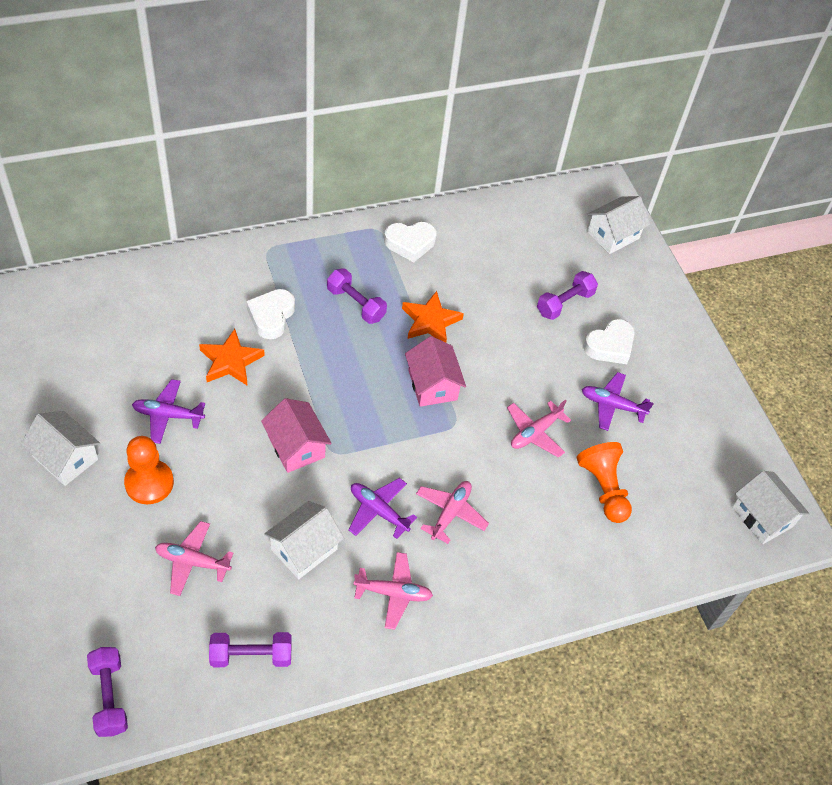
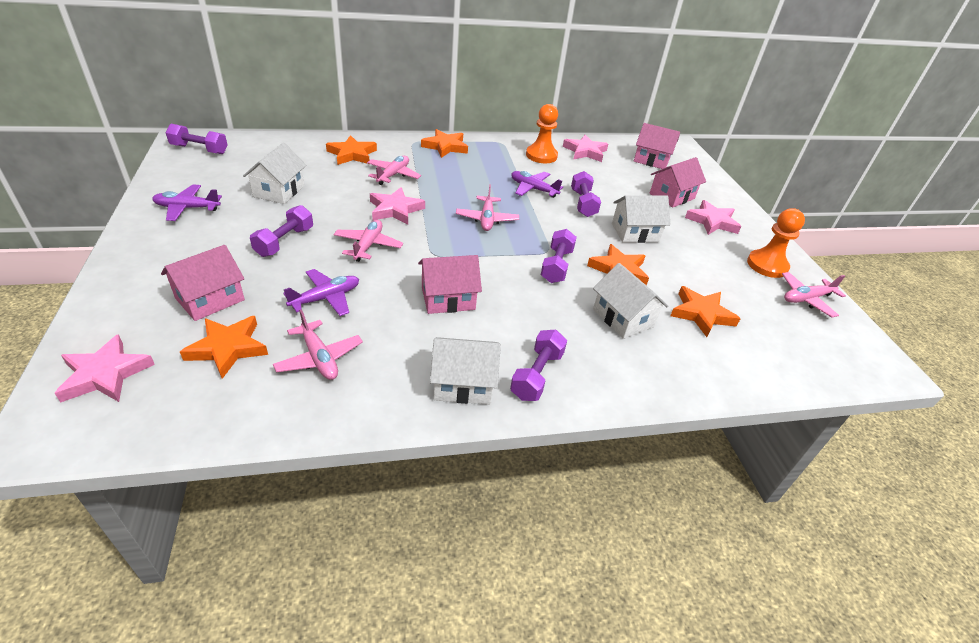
orange star: [199,329,265,386] [402,291,464,342] = 2 -> [180,316,268,379] [326,135,377,165] [421,129,468,158] [587,244,649,285] [670,286,741,337] = 5
pink house: [261,398,332,473] [405,336,466,407] = 2 -> [161,245,245,321] [418,255,482,314] [634,123,680,169] [649,157,706,207] = 4
pink plane: [155,521,234,596] [353,552,433,630] [416,481,489,544] [507,400,571,458] = 4 -> [273,309,363,380] [334,220,403,262] [367,156,421,185] [456,184,519,231] [782,272,846,318] = 5
pink star: none = 0 -> [54,334,155,403] [370,187,425,225] [563,135,608,162] [685,200,741,235] = 4
purple dumbbell: [87,647,128,737] [209,632,292,667] [327,268,387,324] [537,271,598,320] = 4 -> [166,124,228,154] [250,205,313,257] [510,330,567,401] [541,229,577,283] [571,171,601,217] = 5
white heart: [246,289,295,339] [384,222,437,262] [583,319,635,364] = 3 -> none = 0

